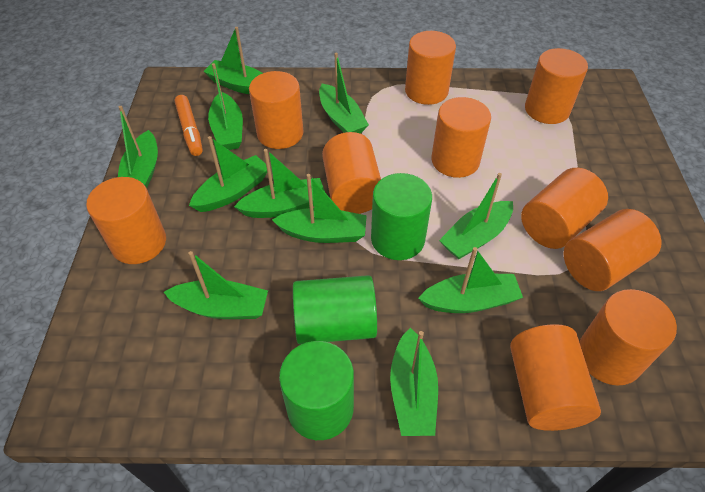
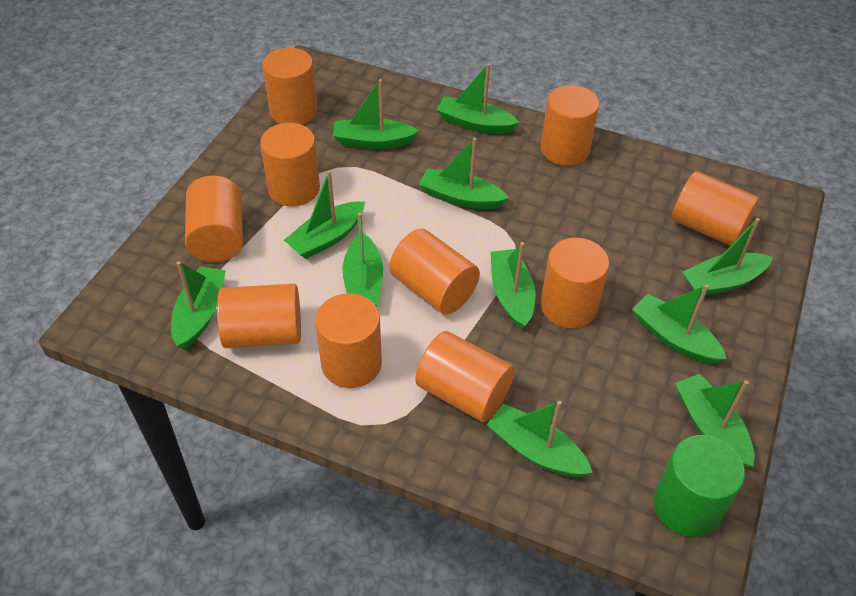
green cylinder: [279,341,354,440] [293,275,377,344] [371,173,432,260] = 3 -> [654,435,745,537] = 1
orange marker: [175,95,203,156] = 1 -> none = 0

